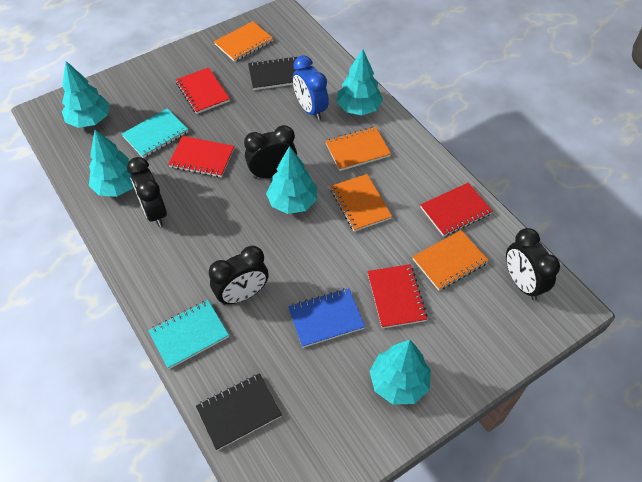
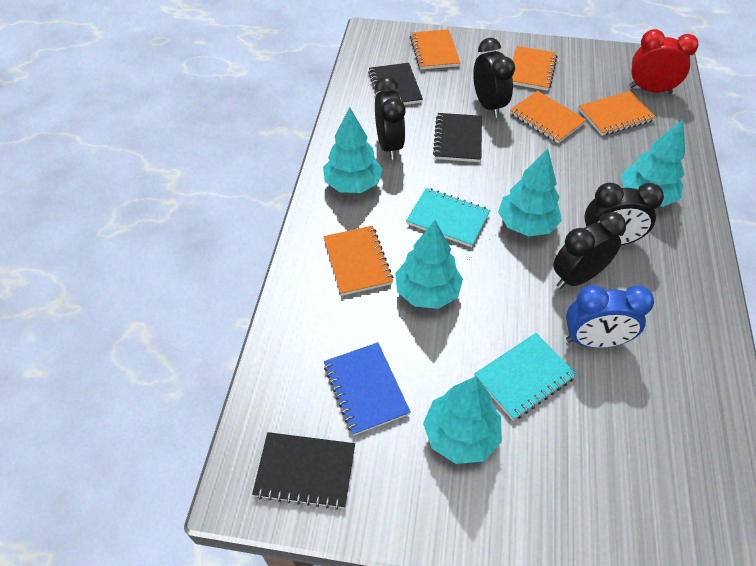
black notebook: [196,373,282,451] [248,56,297,90] = 2 -> [252,432,355,510] [368,63,423,105] [433,113,482,162] = 3
orange notebook: [214,21,274,62] [325,127,391,171] [330,174,392,232] [413,230,489,291] = 4 -> [323,226,393,296] [410,29,461,70] [510,91,586,143] [512,46,557,91] [578,91,656,136] = 5
red clock: none = 0 -> [629,29,698,94] = 1
red notebook: [168,136,234,177] [176,67,230,114] [367,264,427,328] [420,183,493,237] = 4 -> none = 0

